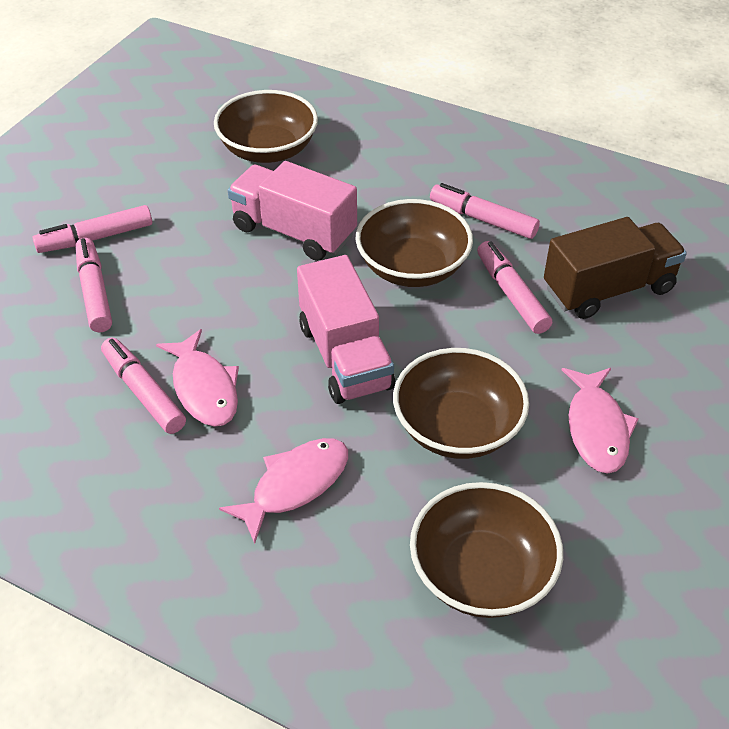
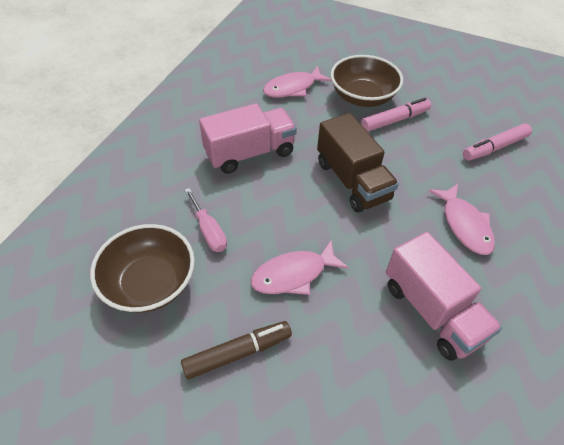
brown bowl: [214,90,318,163] [356,199,473,287] [393,348,529,459] [410,482,563,618] = 4 -> [90,224,195,313] [331,55,403,107] = 2
brown marker: none = 0 -> [181,321,292,380] = 1
pink marker: [33,205,152,253] [76,238,112,332] [101,338,186,434] [430,183,540,239] [477,241,552,334] = 5 -> [361,98,431,132] [463,123,532,161] = 2
pink screwdriver: none = 0 -> [185,188,227,252] = 1

